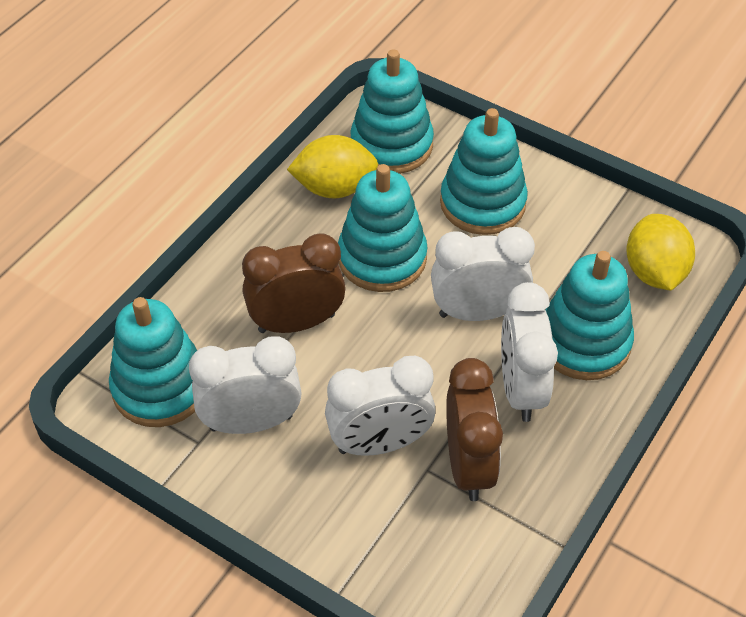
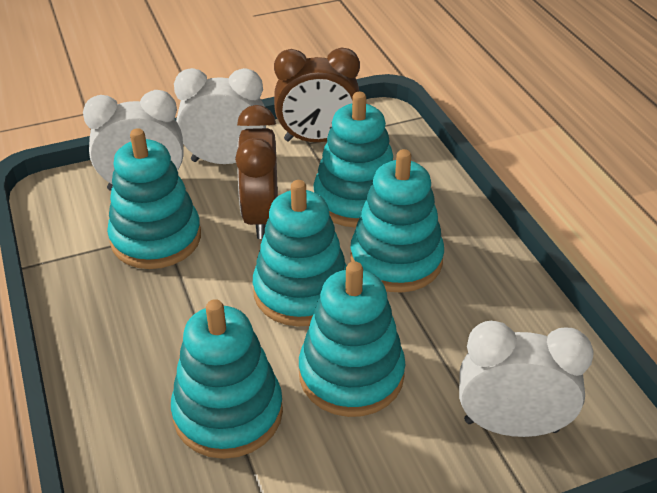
turquoise stacking toy: [109,297,197,427] [338,164,427,292] [350,49,434,174] [440,108,528,235] [545,251,634,380] = 5 -> [107,128,201,269] [171,299,283,459] [253,180,347,327] [299,261,406,417] [313,92,393,228] [350,149,444,293] = 6
white clock: [189,336,302,434] [325,356,436,456] [431,227,535,321] [501,282,558,422] = 4 -> [83,90,184,191] [174,68,266,164] [459,321,594,437] = 3
yellow lemon: [287,135,378,198] [626,214,695,291] = 2 -> none = 0

